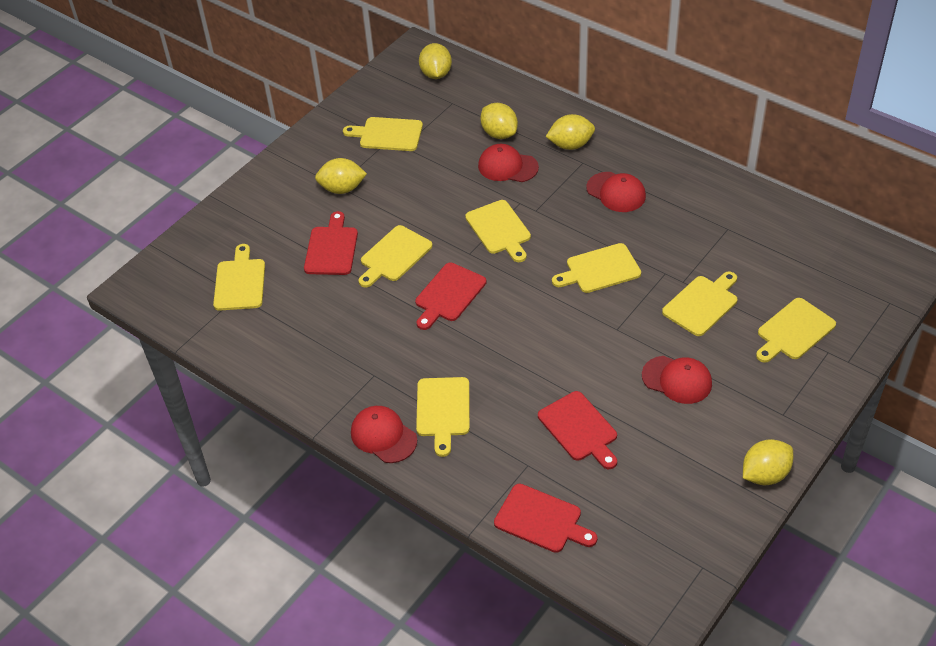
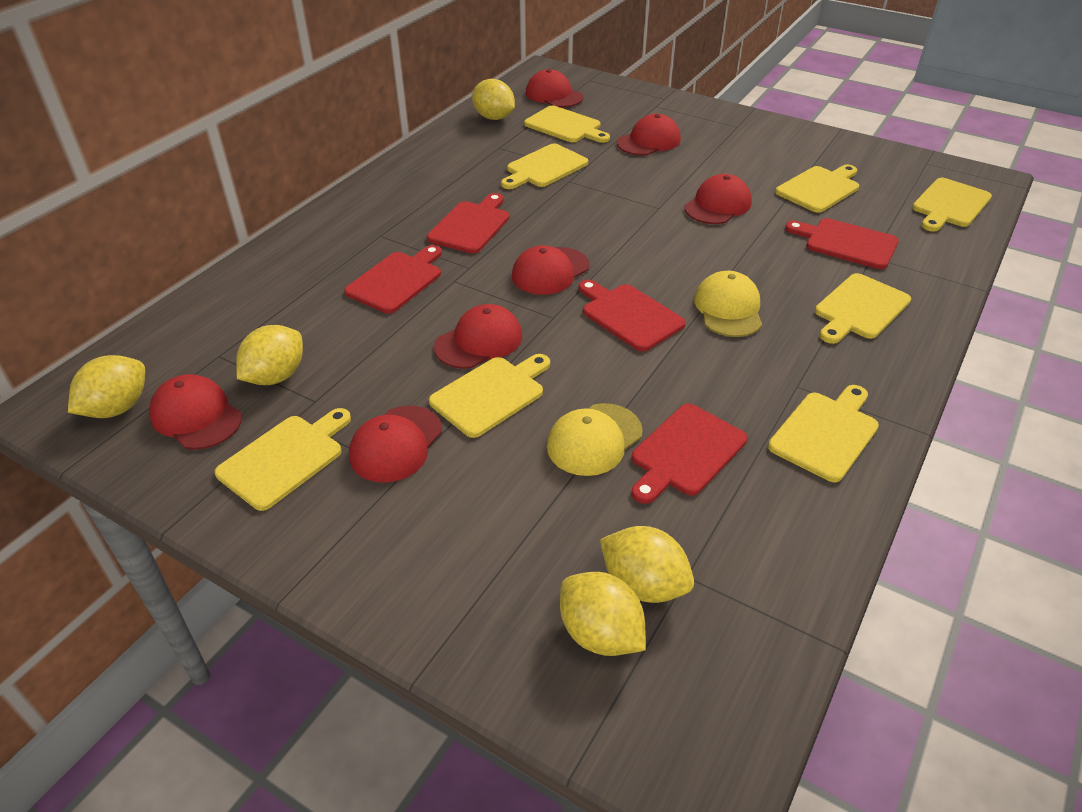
red cap: [351,406,417,463] [478,144,539,182] [587,172,646,212] [642,356,712,404] = 4 -> [149,374,242,450] [349,405,442,483] [434,304,522,369] [512,245,590,295] [526,69,584,108] [617,114,681,156] [684,174,752,224] = 7
red cutting board: [304,211,358,275] [415,263,486,330] [494,484,597,553] [538,391,617,469] = 4 -> [344,245,442,314] [427,193,509,254] [578,279,686,352] [631,404,748,504] [785,218,899,269] = 5
yellow cap: none = 0 -> [547,403,643,476] [694,271,762,337] = 2

